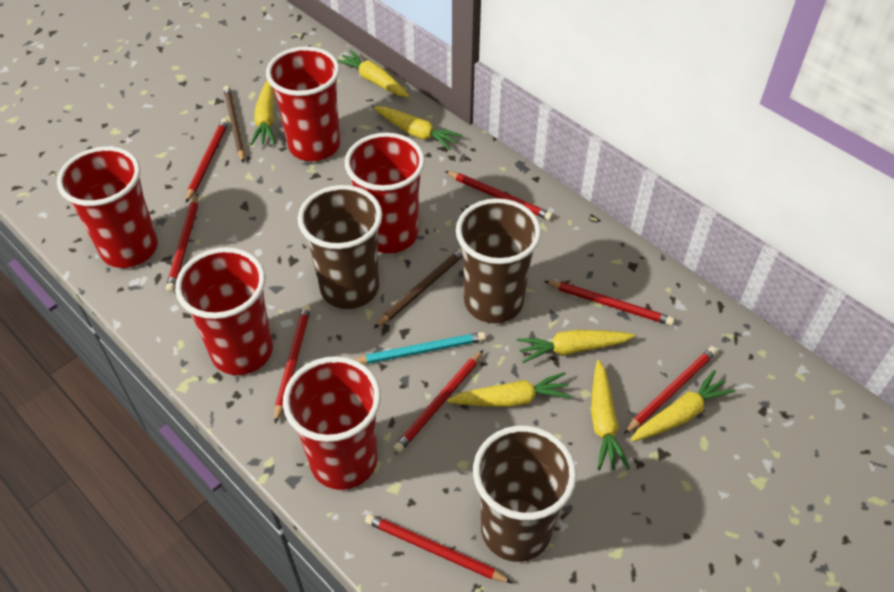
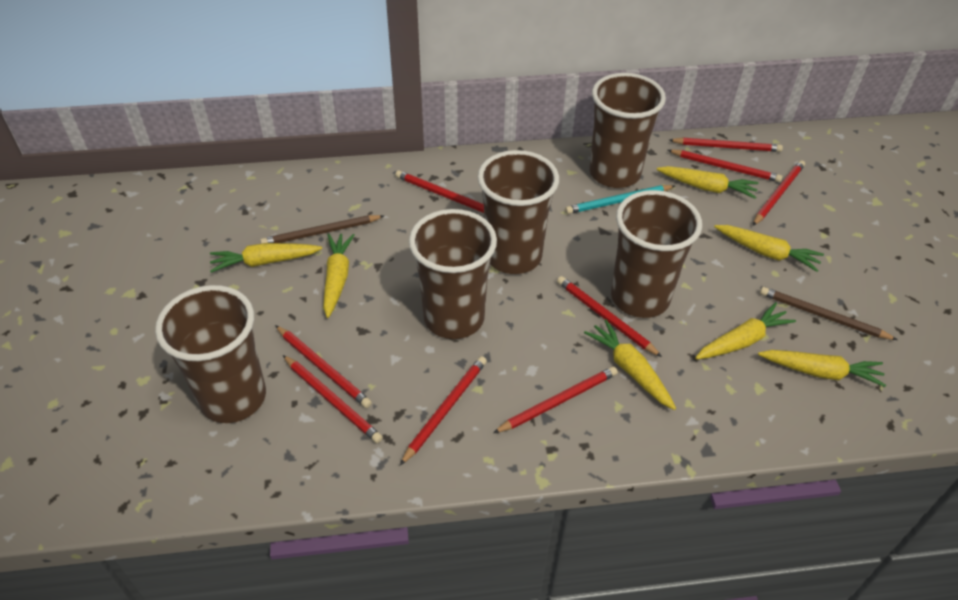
brown cup: [298,185,382,309] [456,198,541,323] [473,426,577,562] = 3 -> [155,285,266,423] [409,209,497,339] [478,150,559,274] [589,73,666,188] [611,190,702,318] = 5
red cup: [57,146,158,268] [175,247,273,375] [266,46,340,161] [283,356,381,490] [345,133,425,253] = 5 -> none = 0
red pencil: [166,193,198,292] [186,118,229,203] [274,304,311,424] [365,514,513,583] [393,350,483,453] [445,171,553,220] [544,281,674,326] [624,347,717,434] = 8 -> [275,325,372,408] [283,355,383,443] [395,170,484,213] [400,356,487,465] [493,366,618,433] [557,276,662,357] [668,150,783,182] [669,138,783,152] [753,160,805,226] = 9

